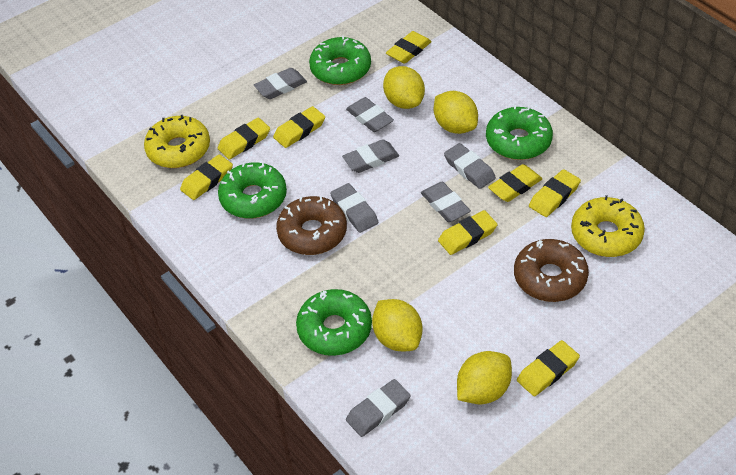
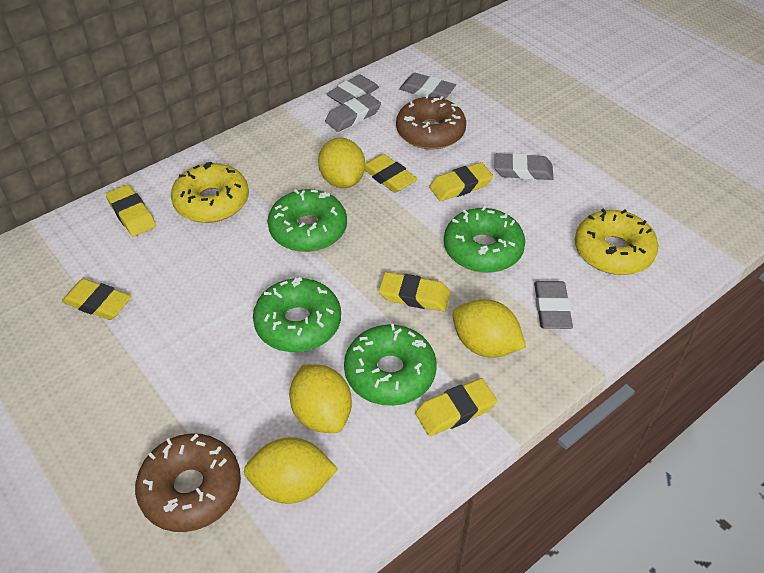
grey eraser: [254,68,307,99] [330,183,379,233] [342,139,399,173] [346,97,394,132] [346,379,411,437] [421,182,471,222] [444,143,496,189] = 7 -> [325,93,381,132] [327,74,379,105] [399,73,456,99] [495,153,554,180] [534,281,573,329] = 5
yellow eraser: [180,154,233,200] [217,118,270,159] [273,106,325,148] [386,31,432,64] [438,210,498,255] [488,164,542,202] [517,340,580,396] [529,169,581,217] = 8 -> [62,279,131,320] [106,184,156,236] [365,154,418,193] [379,272,450,311] [415,378,497,436] [429,162,493,201] = 6

